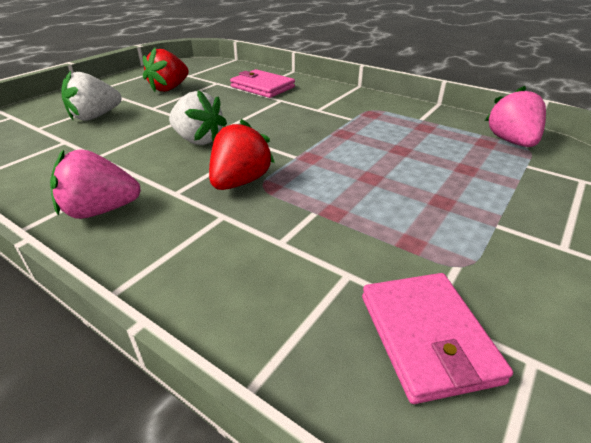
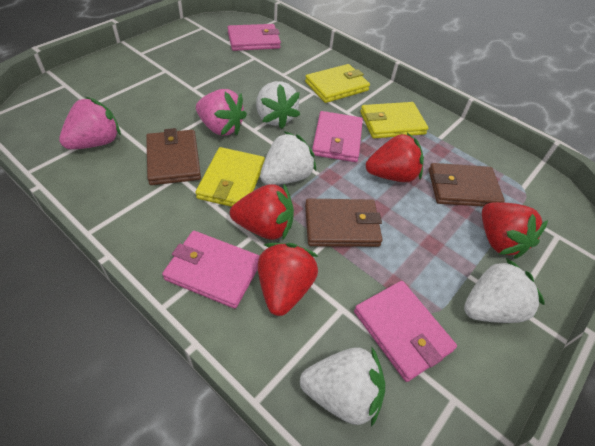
brown wallet: none = 0 -> [146,128,201,185] [305,199,383,247] [429,163,505,207] = 3
pink wallet: [230,69,295,98] [362,273,513,404] = 2 -> [162,231,260,309] [228,24,281,51] [312,111,363,162] [354,281,457,382] = 4
red strawberry: [143,48,189,92] [209,119,275,190] = 2 -> [230,184,294,241] [258,243,319,316] [366,133,424,182] [482,202,548,259] = 4
white strawberry: [62,71,122,121] [169,90,227,145] = 2 -> [256,81,300,129] [260,131,316,185] [300,347,385,427] [464,258,545,323] = 4
yellow wallet: none = 0 -> [195,147,265,207] [305,64,370,103] [360,102,428,138] = 3

